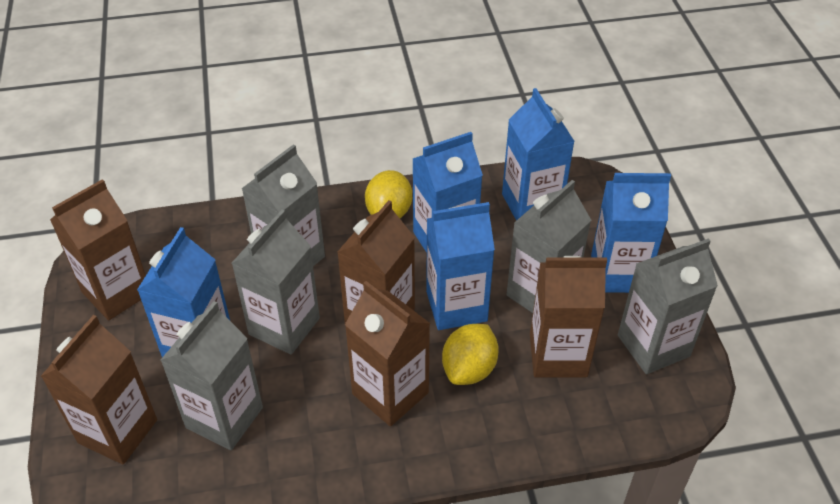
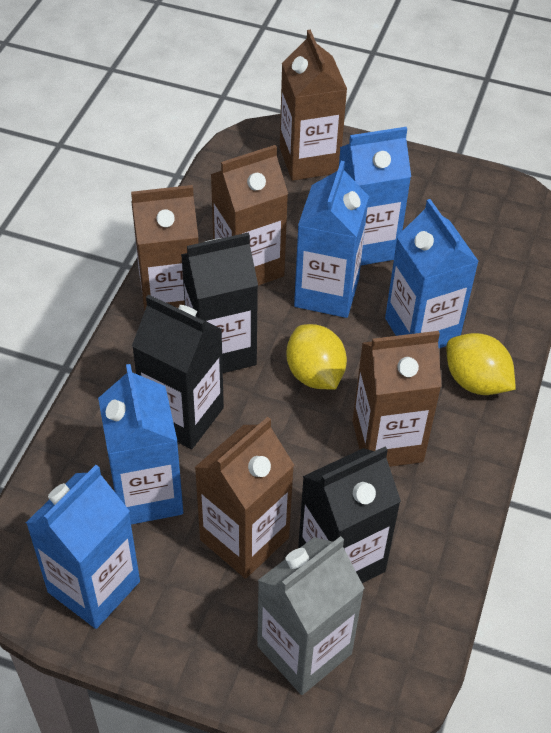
black carton: none = 0 -> [132,294,224,449] [181,232,258,373] [298,447,401,583] = 3
grey carton: [161,301,263,450] [232,210,320,355] [241,144,325,267] [506,180,591,313] [618,238,718,374] = 5 -> [257,536,365,695] = 1

